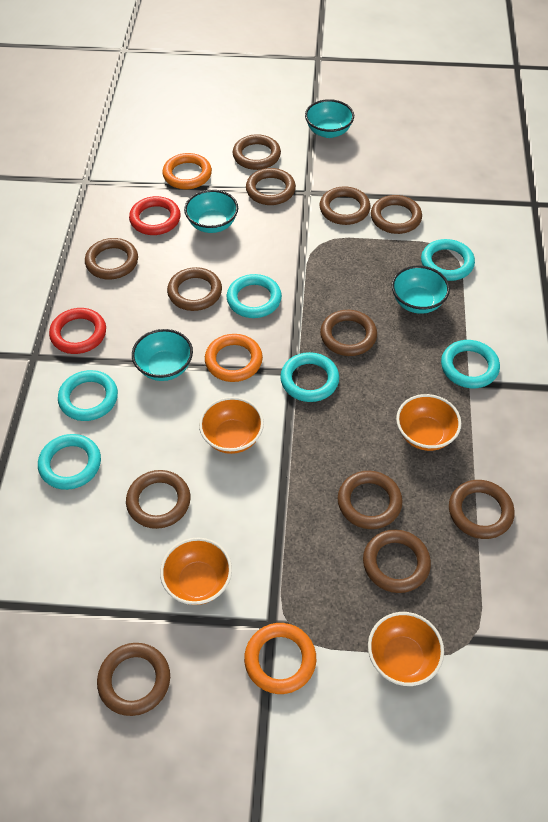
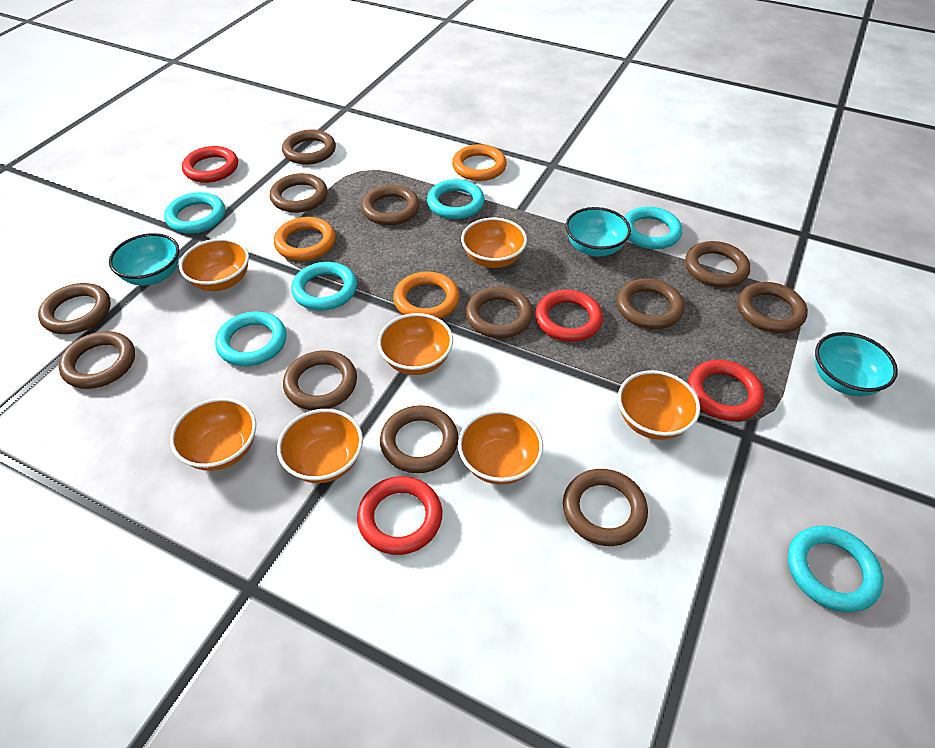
orange bowl: [160,538,232,605] [199,397,264,454] [368,612,444,686] [396,394,461,451] = 4 -> [170,398,256,471] [179,238,249,291] [277,409,363,483] [378,313,453,375] [458,410,543,485] [461,218,527,268] [618,370,700,440] = 7
red ring: [49,308,106,354] [129,196,181,235] = 2 -> [182,146,238,183] [357,476,442,555] [535,290,603,342] [688,360,764,421] = 4
turquoise bowl: [132,329,193,381] [184,190,238,233] [305,99,354,138] [391,266,450,314] = 4 -> [109,233,179,285] [566,207,631,256] [815,332,898,396] = 3

